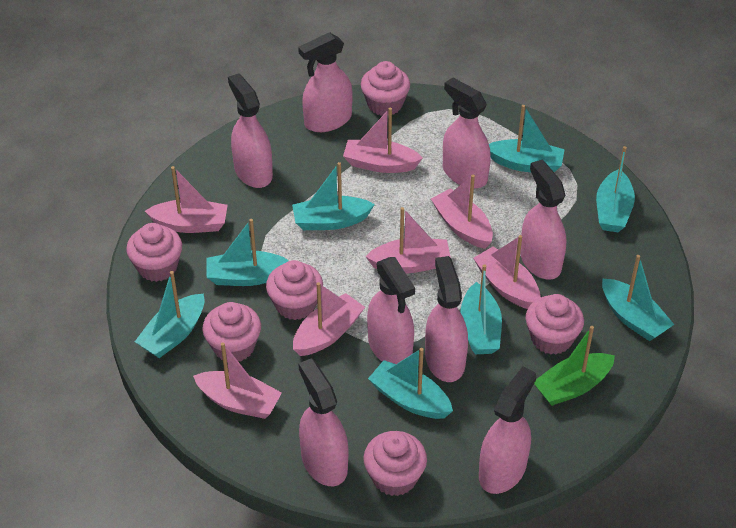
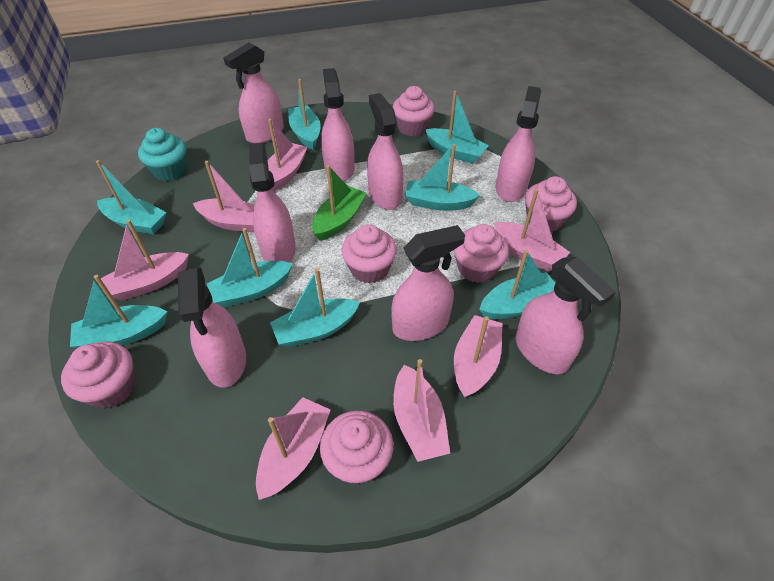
turquoise cupcake: none = 0 -> [138,128,187,181] = 1

